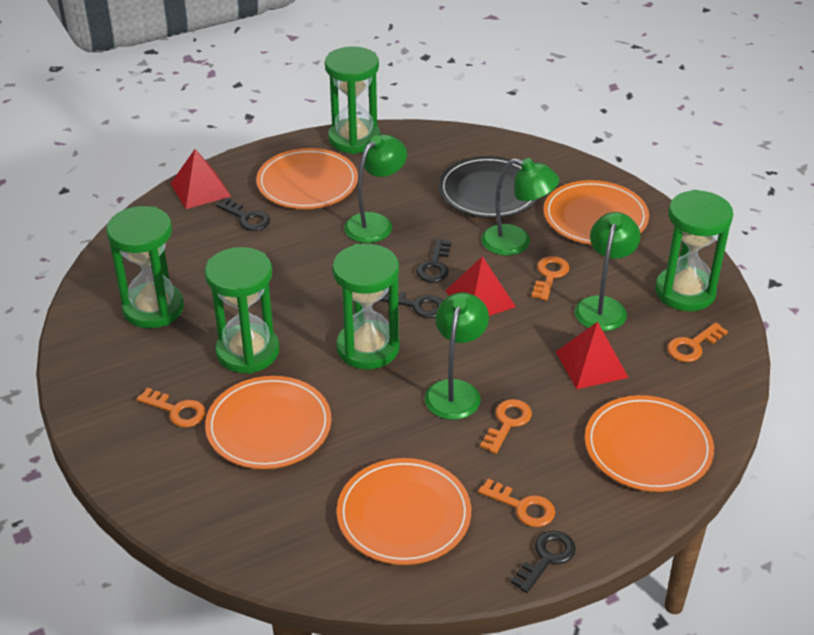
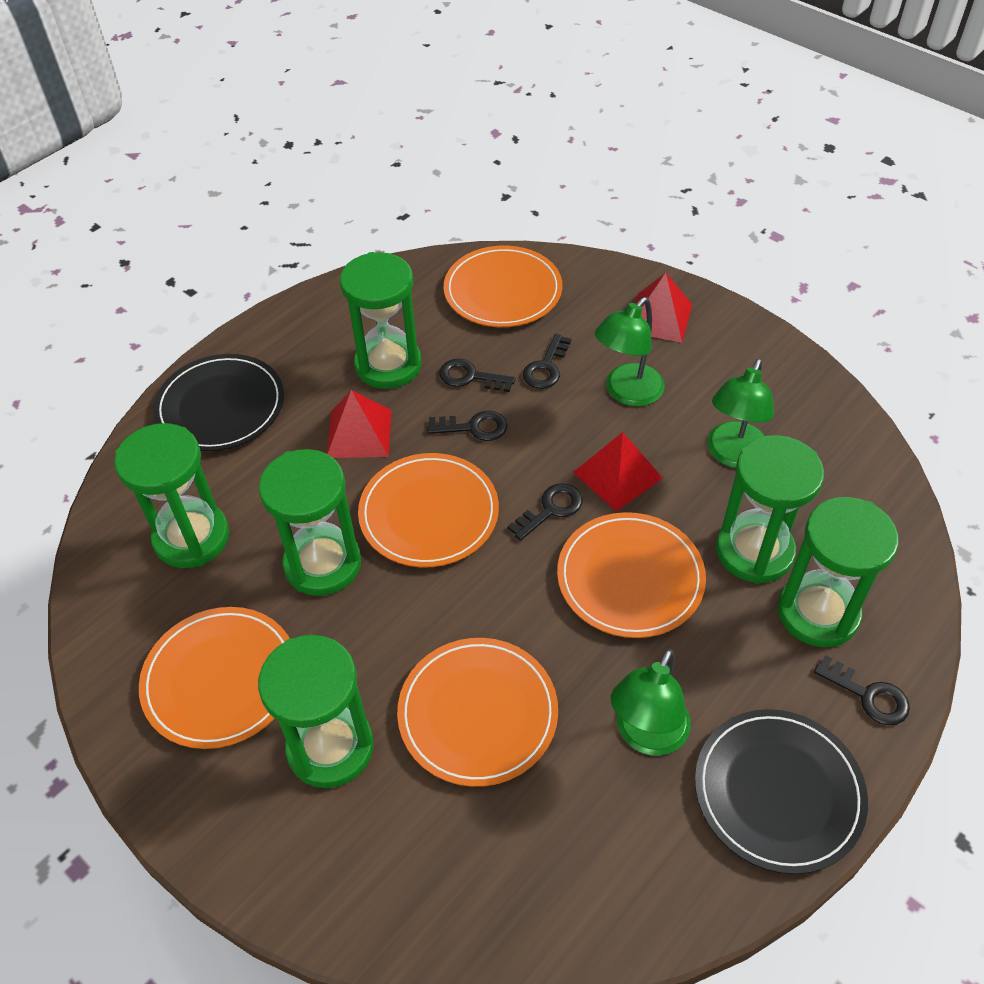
black key: [216,198,270,231] [379,291,443,318] [416,239,452,282] [511,531,576,593] = 4 -> [427,411,507,441] [439,358,515,392] [507,483,583,541] [523,334,571,389] [814,655,910,725] = 5
black plate: [439,156,538,218] = 1 -> [153,354,284,451] [695,709,868,874] = 2
green hourglass: [106,206,184,328] [205,247,279,374] [325,46,380,154] [332,244,399,369] [655,190,733,311] = 5 -> [114,423,229,568] [258,635,374,788] [259,449,361,596] [340,252,422,389] [716,435,824,584] [778,497,899,647] = 6
green lamp: [344,134,407,243] [425,292,489,420] [481,158,559,256] [575,212,641,331] = 4 -> [595,297,665,406] [611,649,691,756] [707,359,774,468] = 3
orange key: [137,388,206,427] [478,479,555,527] [480,399,532,454] [532,256,569,301] [667,322,728,362] = 5 -> none = 0

